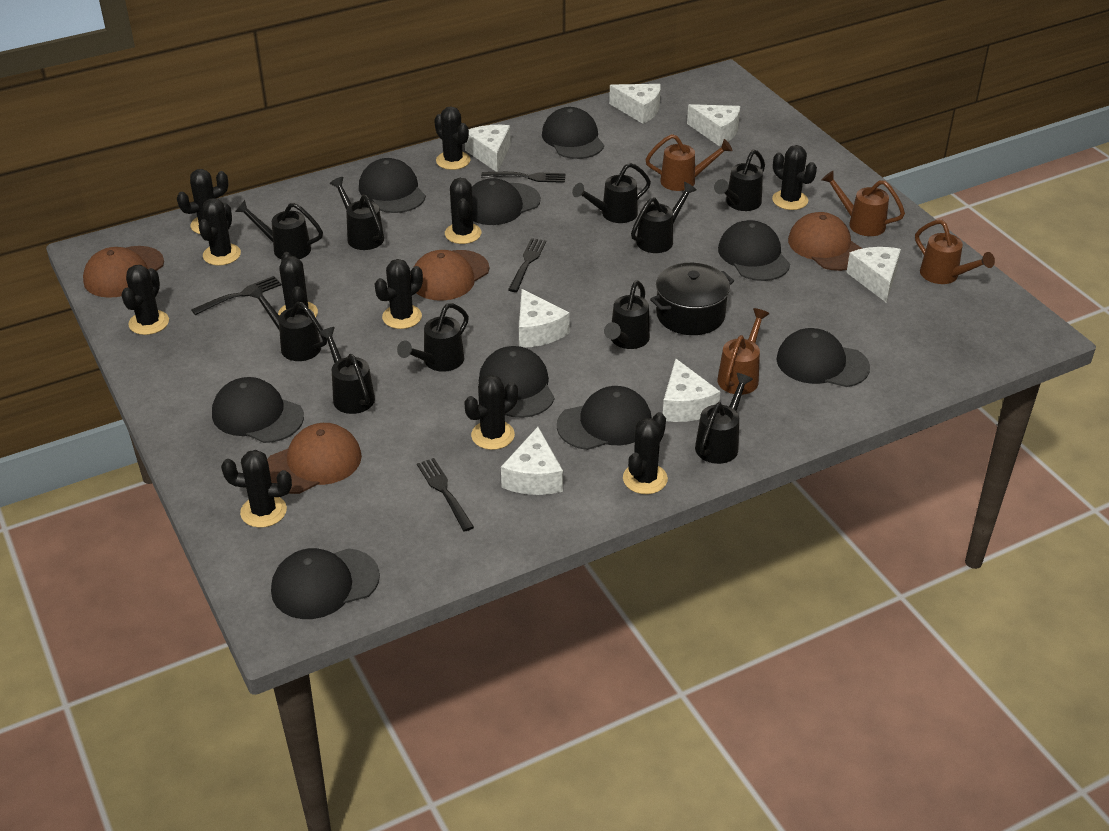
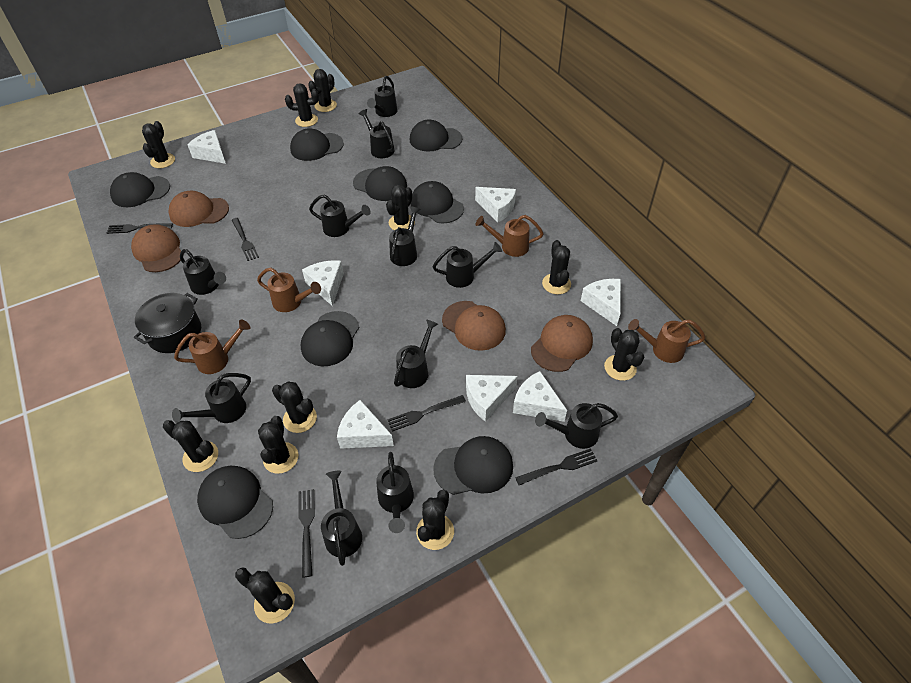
black cap: [212,377,304,443] [271,548,380,619] [359,158,426,213] [472,178,541,225] [479,346,554,418] [542,107,604,159] [557,386,651,450] [718,220,790,281] [776,328,870,387] = 9 -> [110,172,170,207] [197,466,273,539] [290,128,344,161] [301,311,359,366] [353,166,407,201] [410,120,462,151] [411,181,464,223] [433,436,513,495] = 8
black fork: [191,276,282,315] [417,458,474,532] [481,172,566,183] [508,238,546,292] = 4 -> [107,223,173,234] [232,218,259,261] [298,489,315,578] [387,395,466,431] [515,448,598,485] = 5
black watering can: [235,200,323,259] [249,286,327,361] [319,327,375,414] [330,177,384,250] [397,303,469,372] [572,163,651,223] [604,280,650,349] [631,182,697,253] [695,373,753,464] [714,150,765,211] = 10 -> [172,373,251,423] [180,249,226,295] [309,194,371,237] [321,471,362,566] [359,109,394,158] [367,76,397,117] [376,452,414,533] [389,206,421,266] [394,319,438,388] [432,242,502,288] [535,403,618,449] = 11

